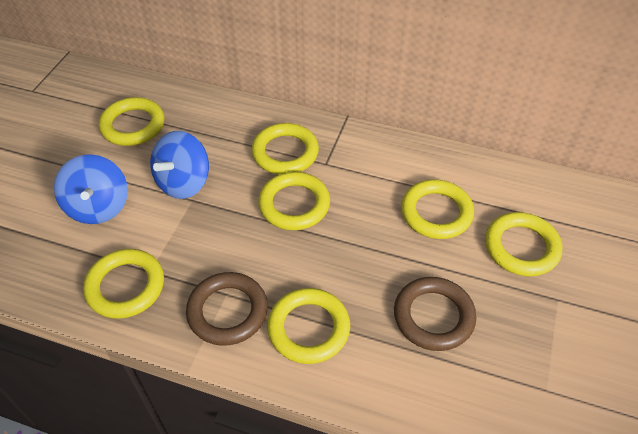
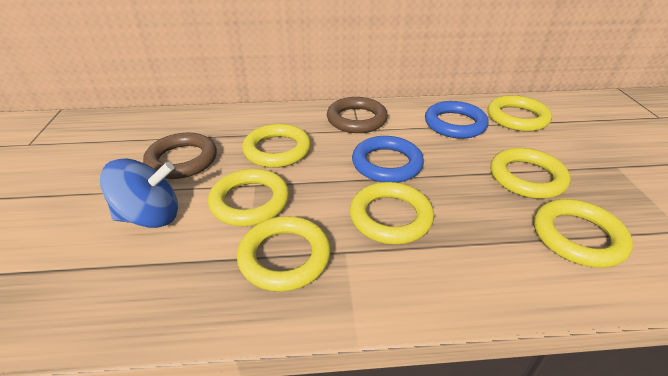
blue ring: none = 0 -> [352,136,424,183] [425,101,489,139] = 2
blue spinning top: [54,154,128,224] [150,131,209,199] = 2 -> [100,159,178,228] = 1

